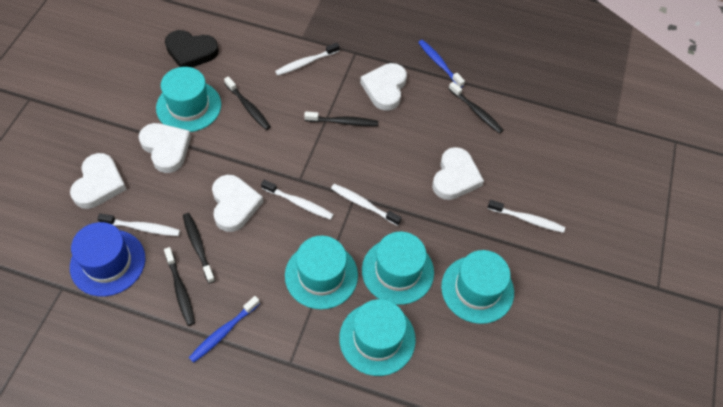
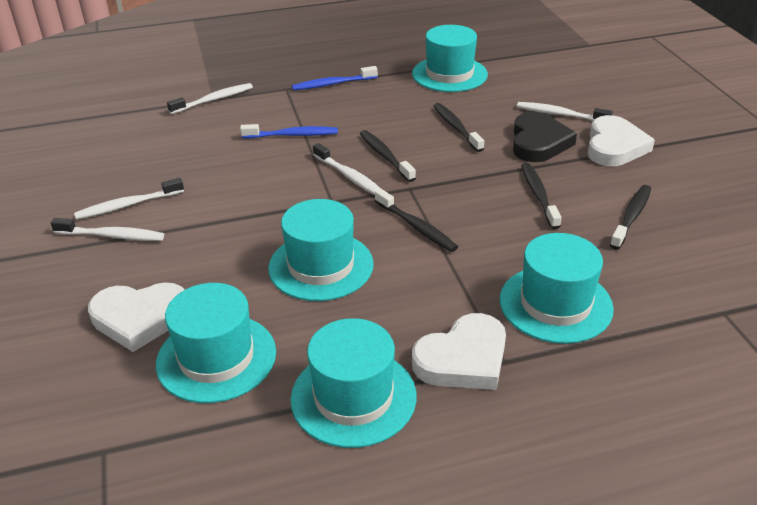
blue hat: [70,222,145,296] = 1 -> none = 0
white heart: [70,153,127,209] [139,123,191,173] [212,175,264,232] [360,63,407,111] [432,147,484,200] = 5 -> [88,282,185,352] [412,313,506,390] [588,115,655,166] = 3

